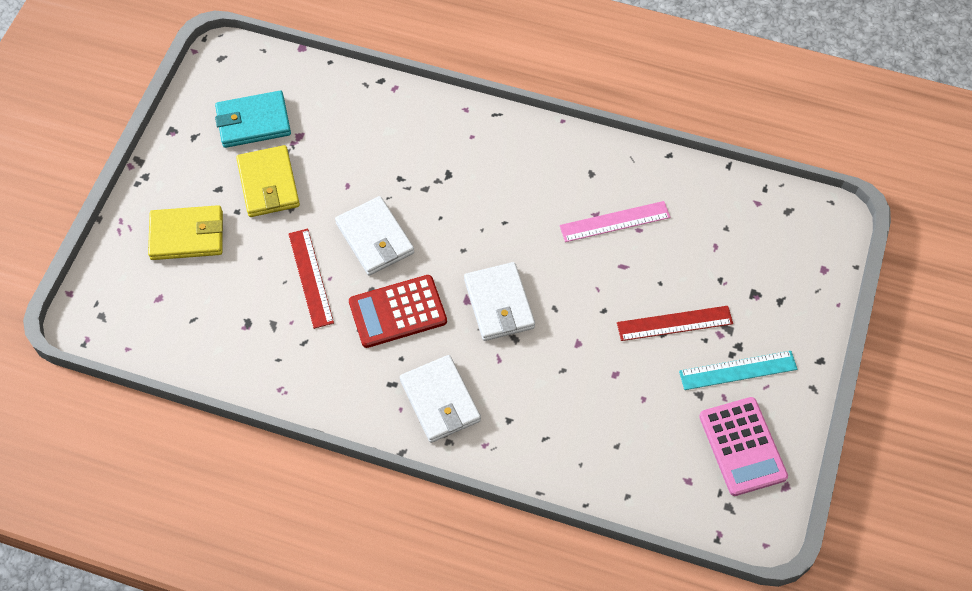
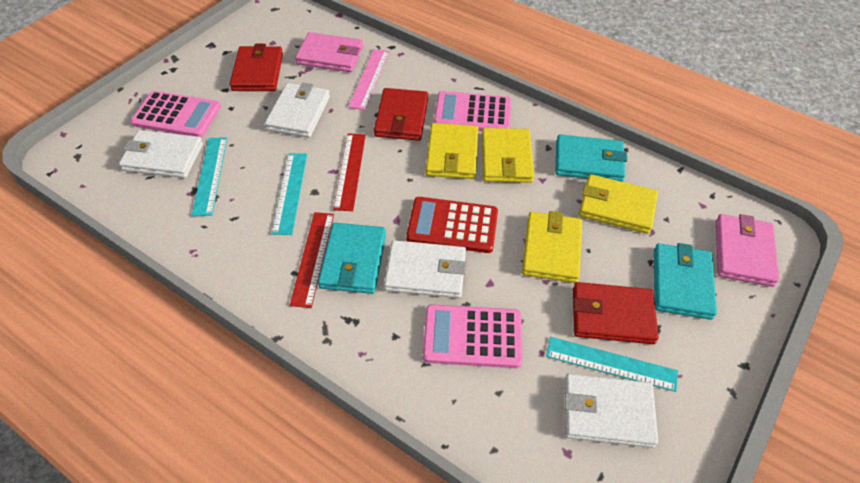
pink calculator: [699,397,788,496] = 1 -> [131,91,221,137] [423,304,523,368] [434,91,511,131] = 3
pink wallet: none = 0 -> [295,32,363,72] [716,214,779,287] = 2
red wallet: none = 0 -> [230,44,283,91] [374,88,428,141] [573,282,659,344] = 3
turquoise ruler: [679,351,797,390] = 1 -> [192,137,227,216] [272,153,307,235] [546,337,678,392] = 3
turquoise wallet: [215,91,291,148] = 1 -> [318,223,386,294] [555,135,627,182] [654,243,717,320] = 3
white wallet: [335,196,414,276] [400,355,481,443] [464,262,535,341] = 3 -> [119,130,203,178] [265,83,330,138] [384,240,467,298] [564,374,658,448] = 4
yellow wallet: [148,205,223,260] [236,145,300,217] = 2 -> [426,123,478,179] [482,128,534,183] [522,211,582,283] [579,174,658,234] = 4

